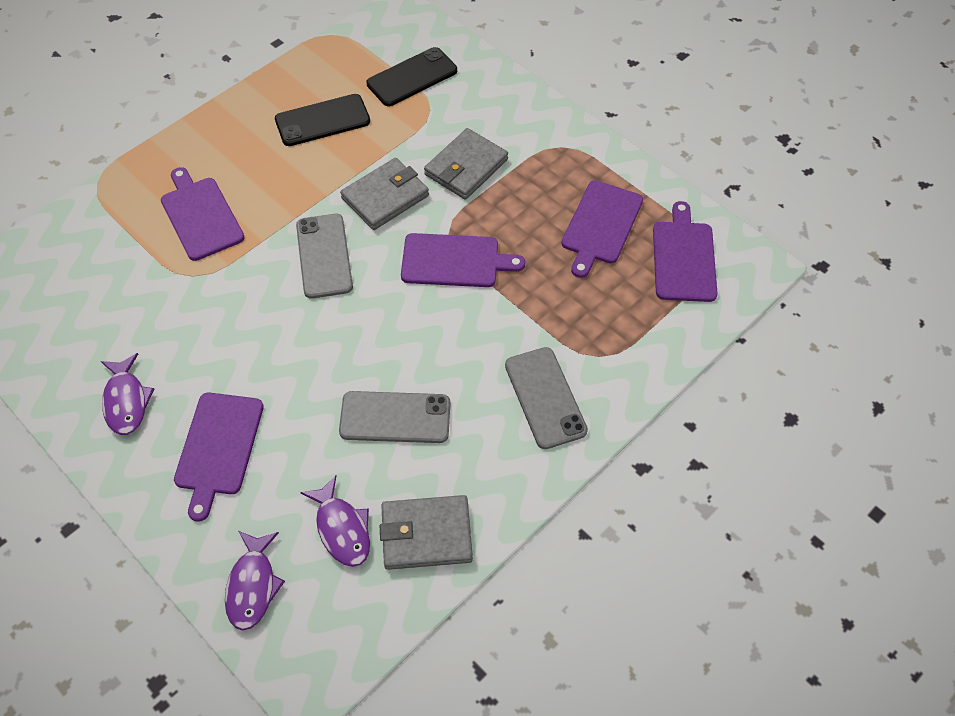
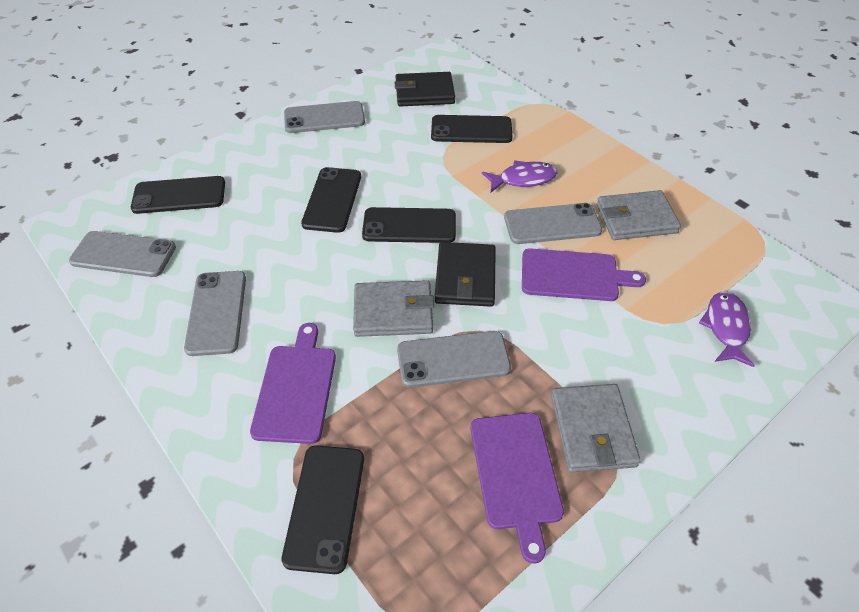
black phone: [275,94,370,146] [367,47,457,106] = 2 -> [131,176,225,214] [282,445,364,574] [301,167,361,233] [362,207,456,243] [431,115,513,143] = 5
black wallet: none = 0 -> [394,72,455,106] [435,242,496,307] = 2
grey phone: [296,214,353,299] [339,391,451,443] [505,347,588,449] = 3 -> [69,231,176,277] [184,271,246,356] [284,101,365,133] [397,331,511,388] [504,203,602,244] = 5
purple cutting board: [161,167,245,261] [174,393,264,522] [401,233,525,287] [561,180,643,278] [653,201,718,302] = 5 -> [250,323,336,444] [470,413,564,564] [522,248,646,301] = 3
purple fish: [101,353,154,435] [225,531,285,630] [300,475,370,567] = 3 -> [482,160,557,192] [699,291,755,367] = 2

